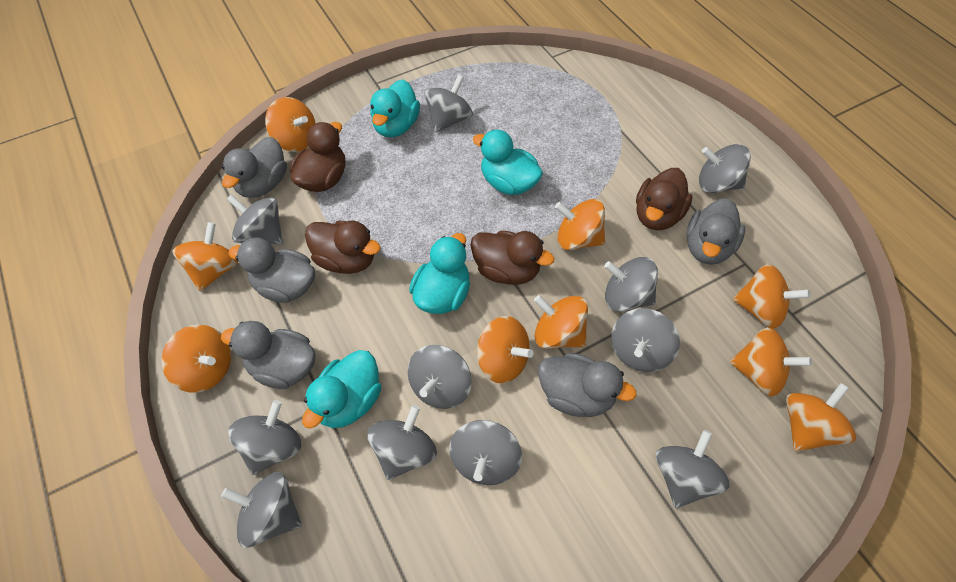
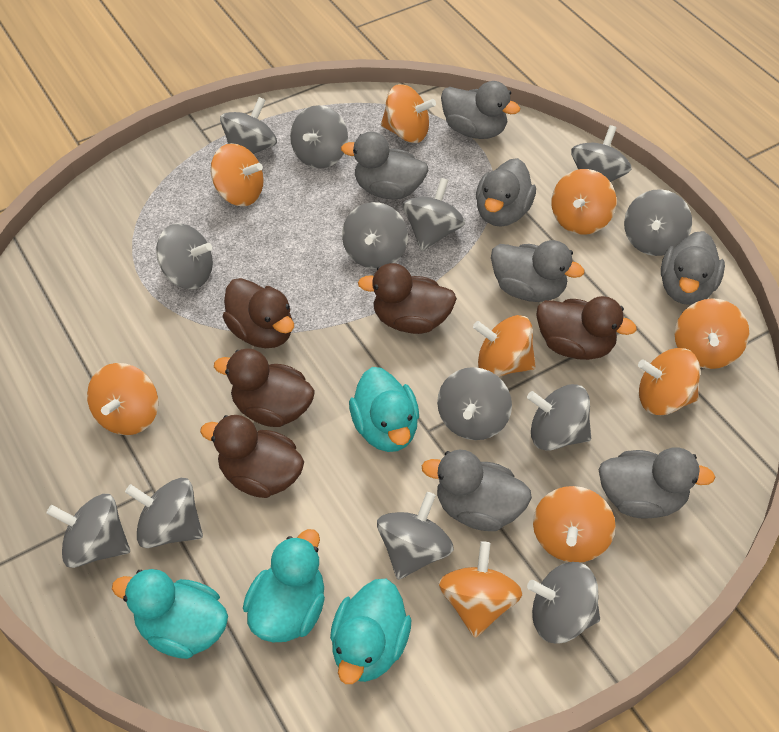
brown duck: [290,122,345,192] [305,221,381,274] [470,231,554,285] [636,168,692,230] = 4 -> [200,415,304,498] [214,348,315,427] [223,278,294,348] [358,263,457,334] [536,296,637,360] = 5
grey duck: [221,321,316,389] [222,137,287,198] [228,237,315,303] [538,353,637,417] [687,198,745,265] = 5 -> [341,132,428,200] [422,450,532,531] [441,81,520,139] [476,158,536,227] [491,240,584,302] [599,447,715,519] [661,231,725,305] = 7
grey spinning top: [221,472,302,548] [227,194,283,245] [228,400,302,475] [367,405,437,480] [408,345,471,409] [424,75,473,133] [449,420,522,485] [604,257,658,312] [611,308,680,372] [656,430,730,508] [699,144,751,193] = 11 -> [46,494,130,568] [125,478,203,548] [156,223,213,289] [220,97,277,154] [290,105,348,169] [342,202,408,269] [377,492,454,580] [402,178,465,251] [437,367,512,440] [527,384,591,450] [527,562,600,643] [571,125,632,182] [624,189,692,256] = 13

